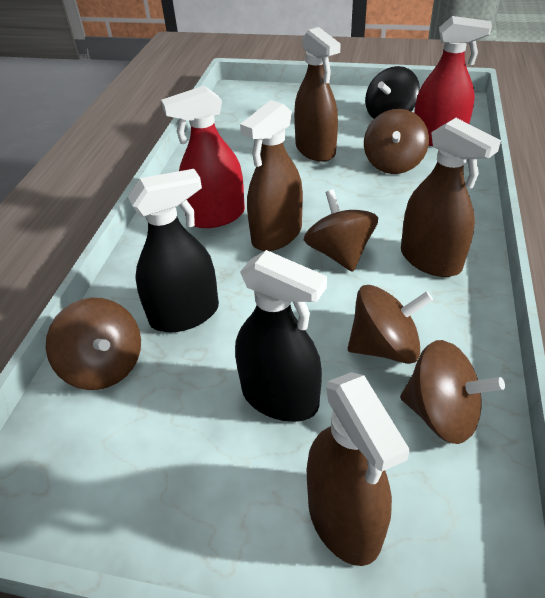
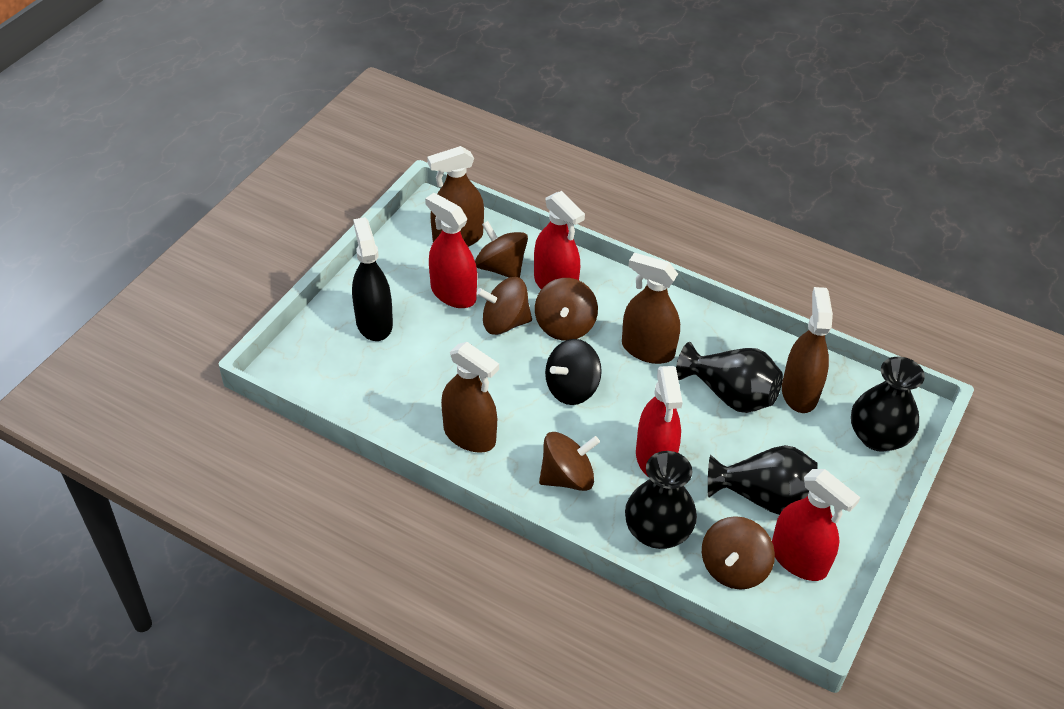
black spray bottle: [128,169,219,332] [235,250,327,422] = 2 -> [352,217,393,341] = 1
black vase: none = 0 -> [625,451,697,549] [676,342,783,413] [708,445,818,515] [851,356,925,452] = 4
red spray bottle: [161,86,245,228] [414,16,492,146] = 2 -> [425,193,477,308] [534,191,585,290] [636,366,683,476] [772,469,860,581] = 4

